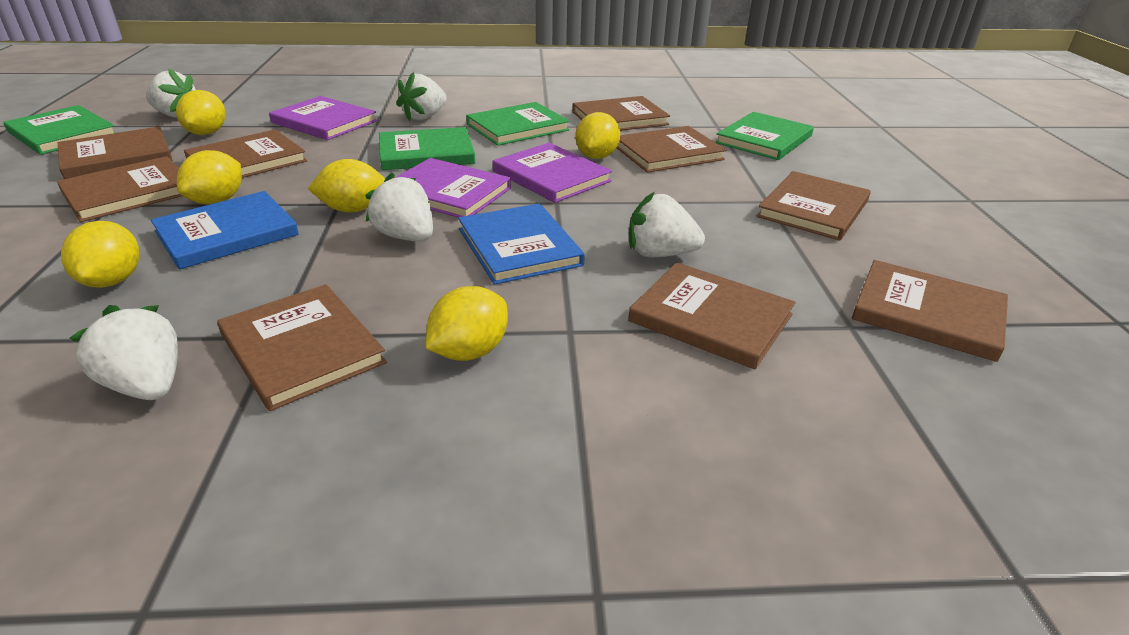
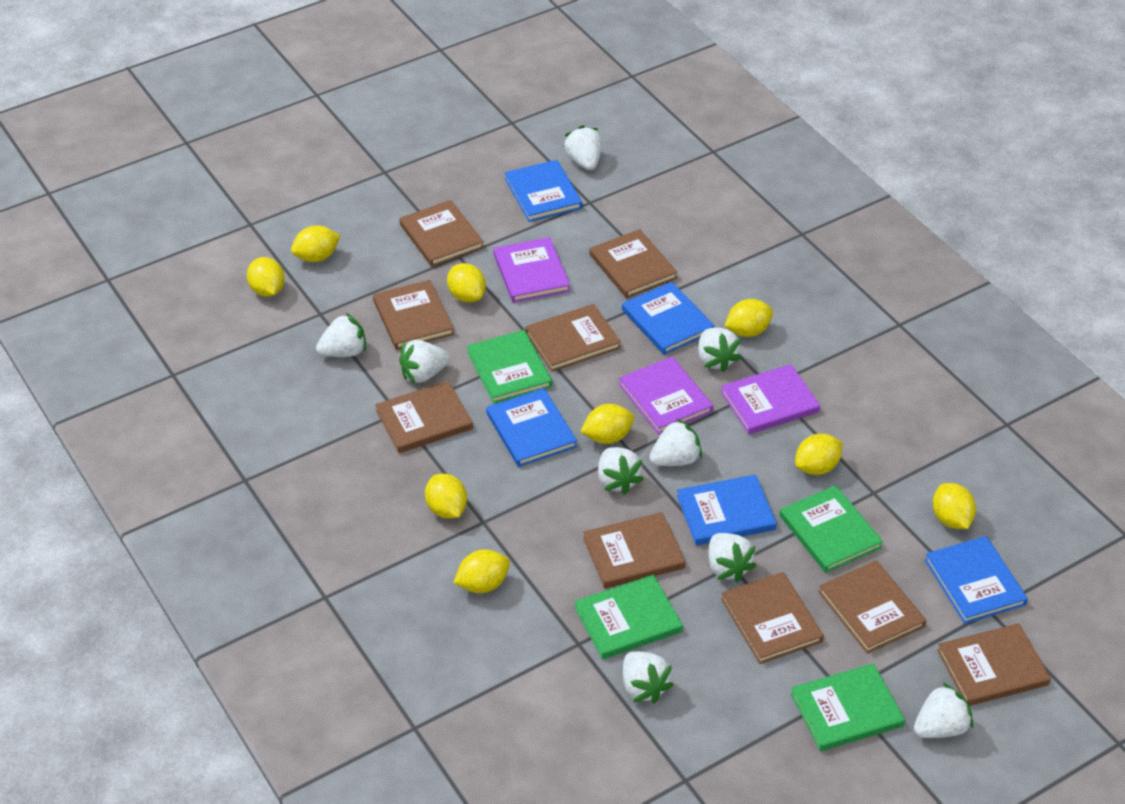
blue book: [151,191,299,269] [458,203,585,285] = 2 -> [486,388,577,467] [505,160,582,222] [622,282,715,355] [677,474,777,545] [924,536,1028,624] = 5
white strawberry: [69,305,178,400] [146,68,196,118] [365,172,433,241] [396,72,447,121] [629,192,705,257] = 5 -> [316,313,366,357] [399,340,450,383] [563,125,602,170] [598,447,644,495] [623,651,674,704] [649,419,702,466] [698,328,741,373] [708,533,756,583] [914,683,973,738] = 9
yellow lemon: [61,221,139,288] [176,90,225,135] [177,150,242,205] [308,159,385,213] [426,286,508,361] [575,112,620,159] = 6 -> [247,257,285,297] [291,225,340,262] [425,474,467,519] [447,263,486,303] [454,549,510,593] [581,404,634,444] [724,299,773,337] [795,434,843,475] [933,483,976,529] = 9

